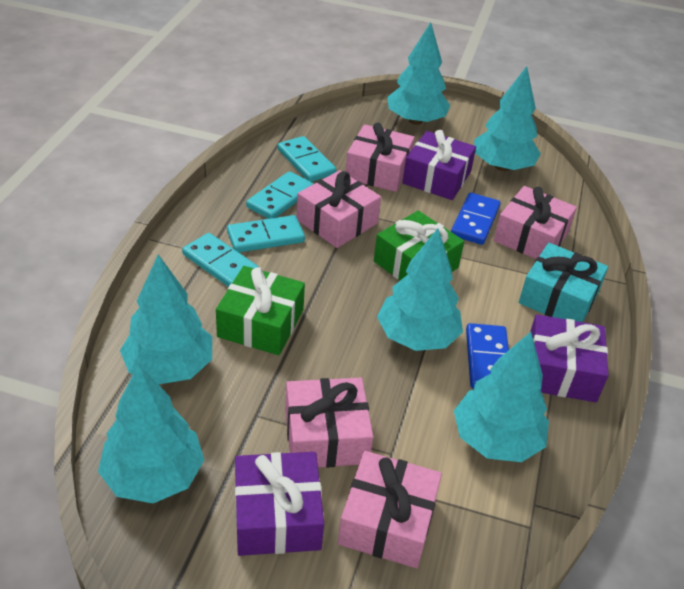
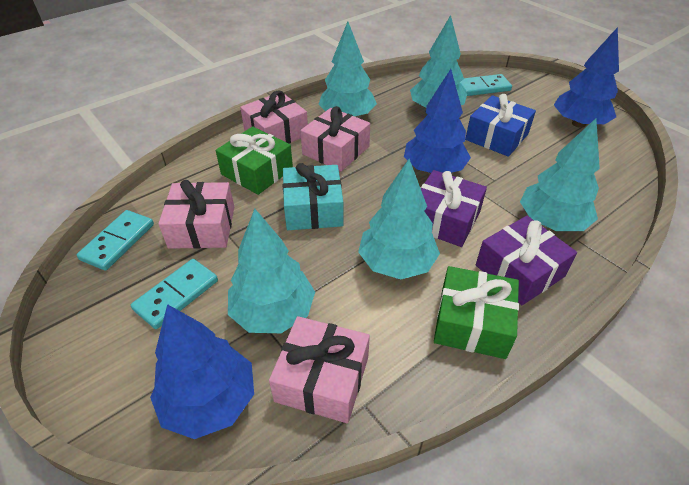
blue domino: [451,193,501,245] [466,323,509,389] = 2 -> none = 0
blue gift: none = 0 -> [465,94,536,157] = 1
blue tree: none = 0 -> [150,304,254,439] [404,69,471,174] [554,27,619,128] = 3
pink gift: [285,378,373,468] [297,170,381,248] [338,451,442,568] [346,123,415,192] [494,186,577,259] = 5 -> [158,180,234,249] [240,90,308,144] [269,316,370,423] [300,106,370,171] = 4
purple gift: [235,452,324,556] [402,130,476,200] [530,314,609,402] = 3 -> [421,170,487,247] [476,216,577,305] = 2
turquoise domino: [182,233,259,287] [227,215,305,252] [246,171,314,219] [277,136,337,182] = 4 -> [77,210,154,271] [131,259,218,329] [460,74,512,96] = 3
turquoise tree: [98,364,204,503] [120,255,212,384] [377,228,463,351] [387,22,451,125] [454,332,549,462] [474,66,541,171] = 6 -> [228,209,315,333] [318,22,377,116] [358,159,440,279] [410,15,467,107] [520,118,600,231] = 5

